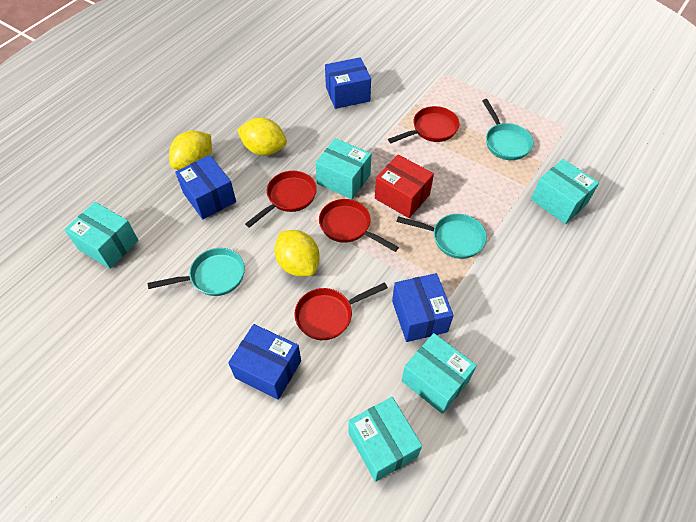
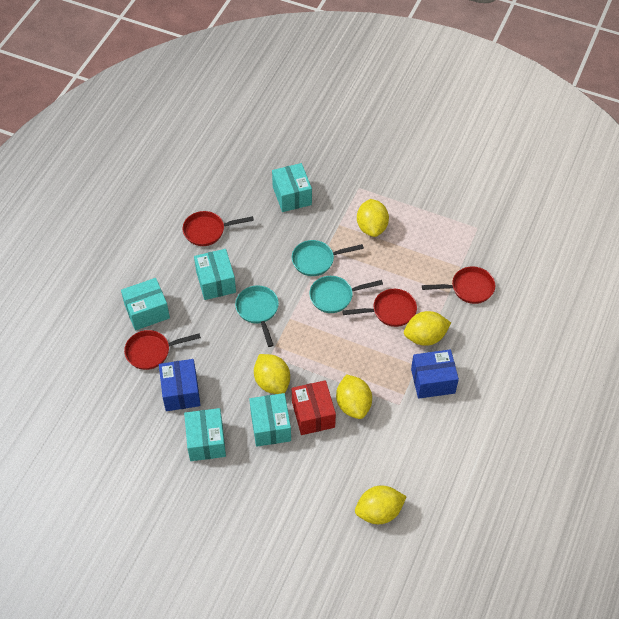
blue box: [175,155,236,219] [228,324,301,400] [325,57,371,109] [392,273,454,342] = 4 -> [159,359,201,411] [411,349,459,399] = 2
yellow lemon: [169,131,212,170] [237,118,287,156] [274,230,320,276] = 3 -> [254,354,290,394] [336,374,372,419] [355,485,407,524] [357,199,389,237] [404,311,451,346] = 5

